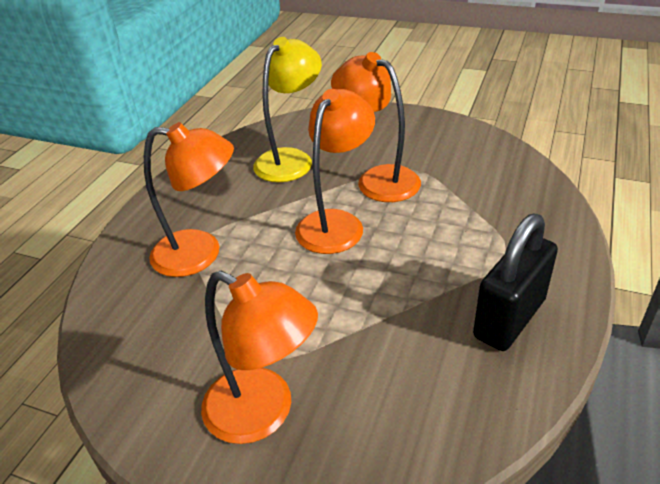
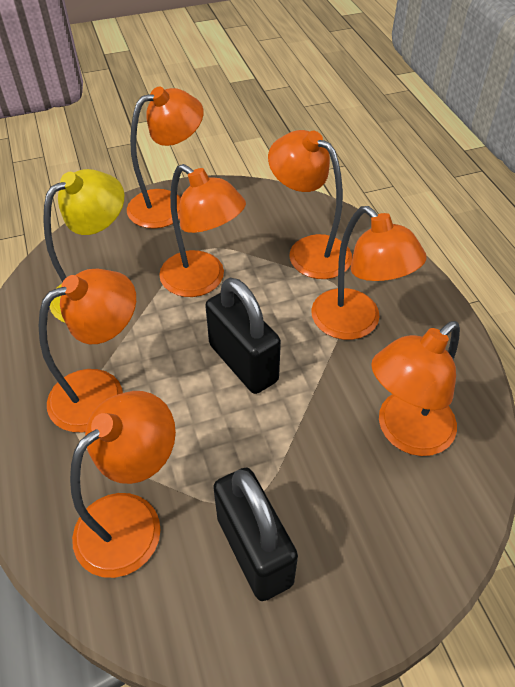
black padlock: [473,214,558,351] = 1 -> [205,278,281,394] [213,467,298,601] = 2
orange lamp: [144,122,234,277] [201,271,318,444] [295,89,375,254] [331,52,421,202] = 4 -> [39,269,136,432] [70,391,176,578] [127,87,204,229] [159,164,246,297] [268,130,352,279] [311,206,427,340] [371,321,460,456] = 7

